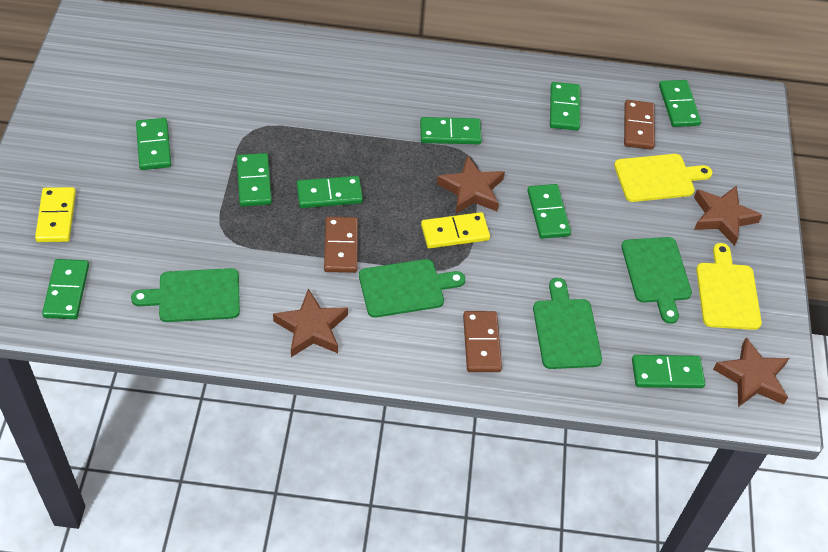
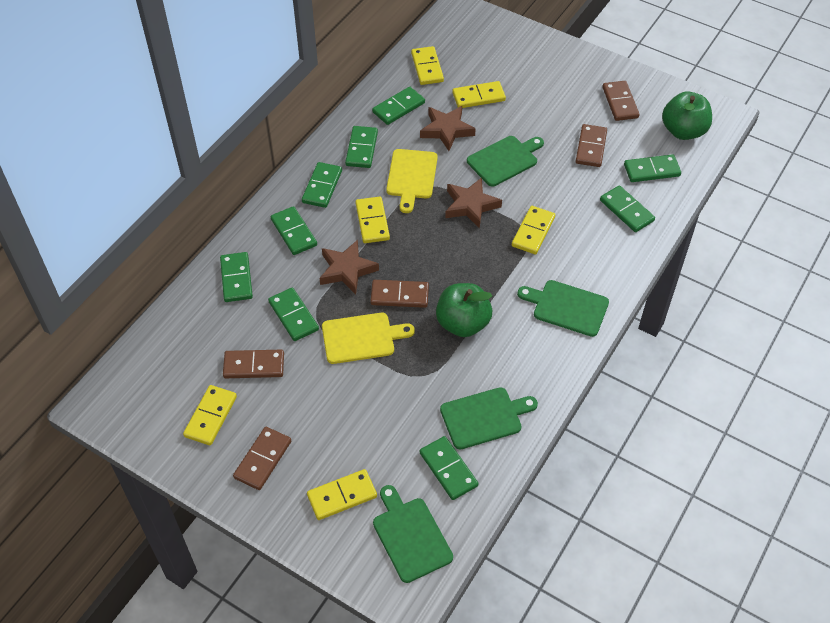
brown domino: [324,217,358,273] [463,311,502,372] [624,100,655,150] = 3 -> [223,350,284,378] [233,427,291,490] [370,280,429,308] [576,124,607,167] [602,81,639,121] = 5
brown star: [273,289,348,357] [437,155,505,214] [694,185,762,246] [713,338,789,407] = 4 -> [319,240,379,294] [420,106,476,151] [445,177,502,229] = 3
green apple: none = 0 -> [436,283,492,337] [662,92,712,140] = 2
yellow domino: [35,187,76,242] [421,212,490,248] = 2 -> [183,385,237,445] [307,469,377,520] [356,197,390,243] [411,46,444,85] [452,81,506,108] [512,206,555,254] = 6

